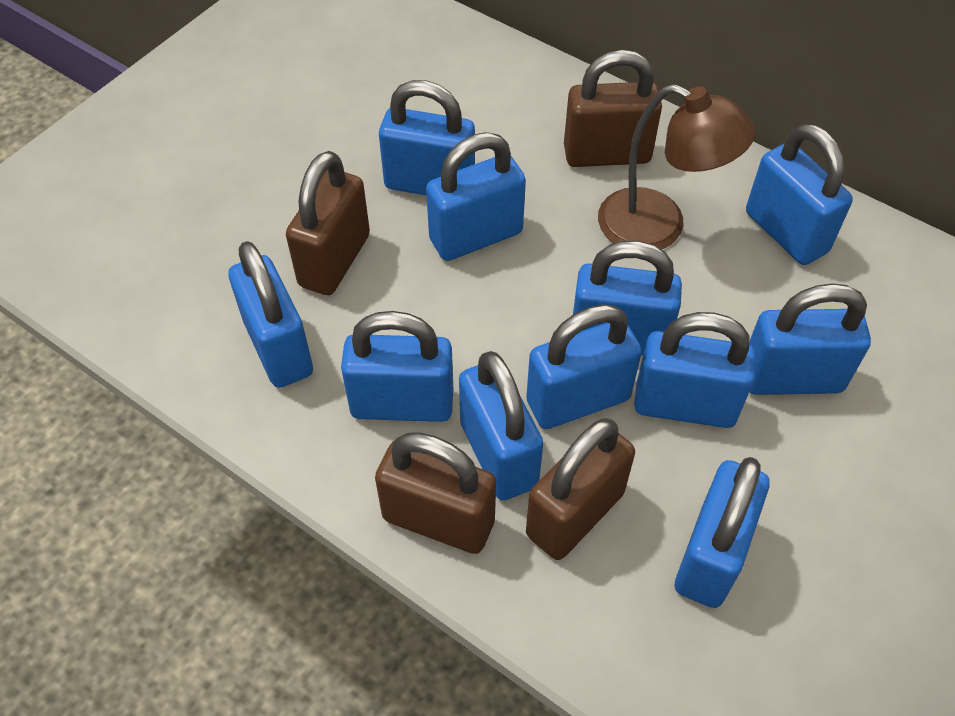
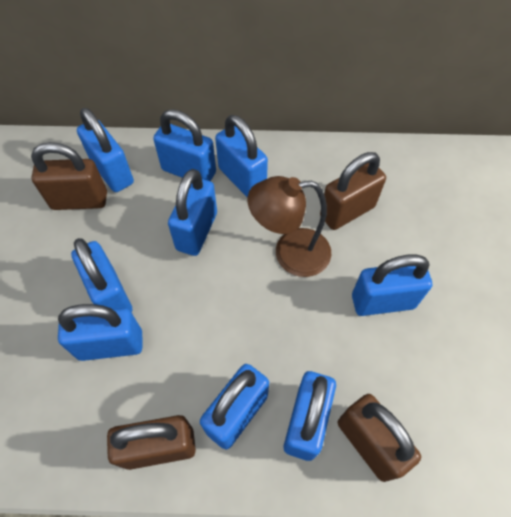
blue padlock: [228,241,313,388] [341,311,453,422] [379,80,475,195] [426,132,526,261] [459,351,543,500] [526,304,642,429] [573,241,682,356] [634,312,756,428] [675,457,770,608] [746,124,853,265] [749,283,871,395] = 11 -> [58,304,142,361] [71,238,133,313] [77,108,134,192] [153,109,216,181] [168,169,217,256] [200,364,269,450] [215,115,268,198] [284,371,336,461] [352,254,432,316] = 9

